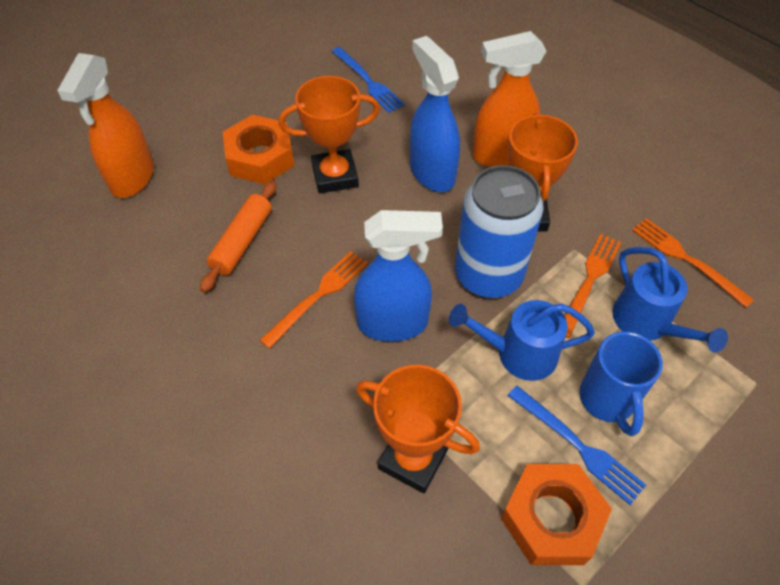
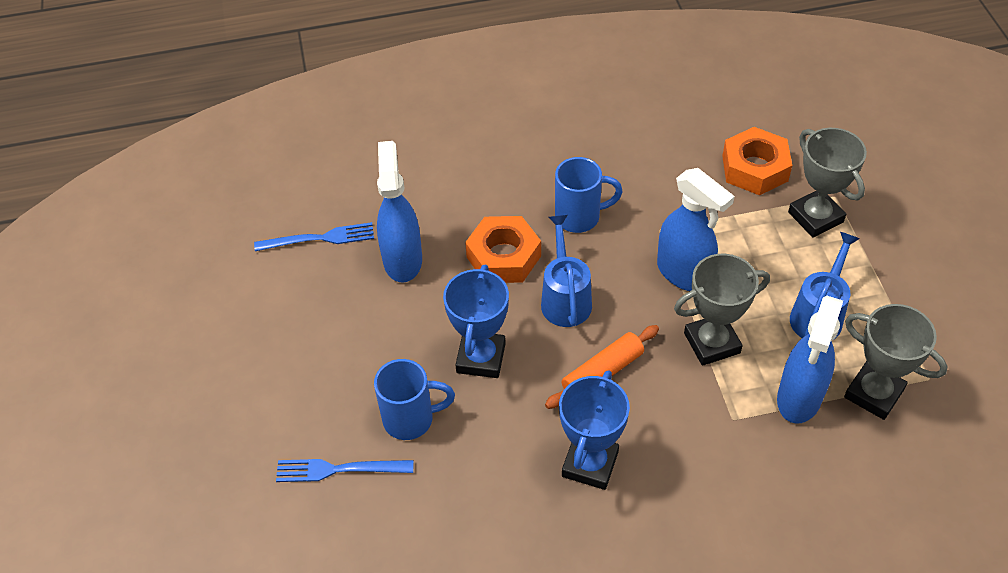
blue can: [455,165,544,298] = 1 -> none = 0
blue mug: [579,332,663,436] = 1 -> [374,359,455,440] [555,157,623,233] = 2
blue spray bottle: [354,210,443,342] [410,36,460,192] = 2 -> [377,141,422,282] [657,168,735,291] [777,296,843,424] = 3
blue trophy: none = 0 -> [443,265,509,378] [559,370,630,490] = 2
grey trophy: none = 0 -> [674,254,770,366] [788,128,867,238] [844,304,948,420] = 3
orange fork: [260,251,368,349] [565,234,621,338] [632,218,754,308] = 3 -> none = 0
orange spray bottle: [57,53,154,198] [473,31,546,167] = 2 -> none = 0
orange trophy: [278,76,380,194] [356,365,480,494] [508,112,578,231] = 3 -> none = 0

